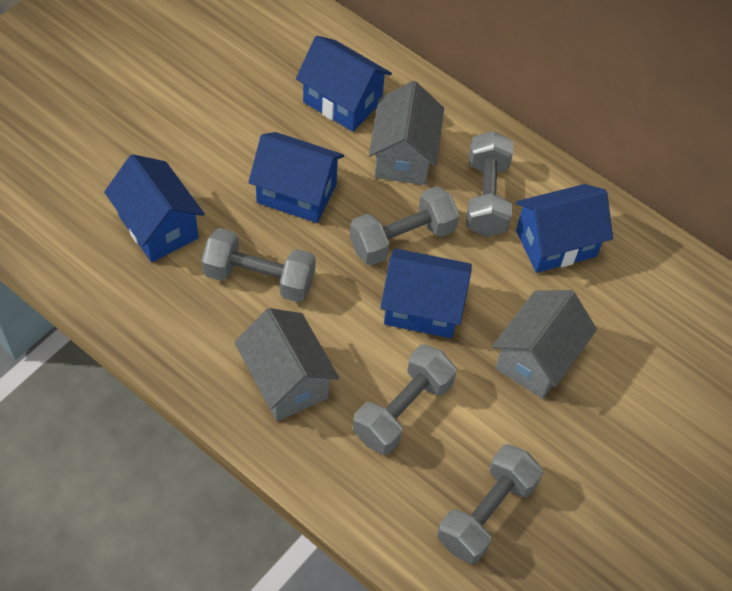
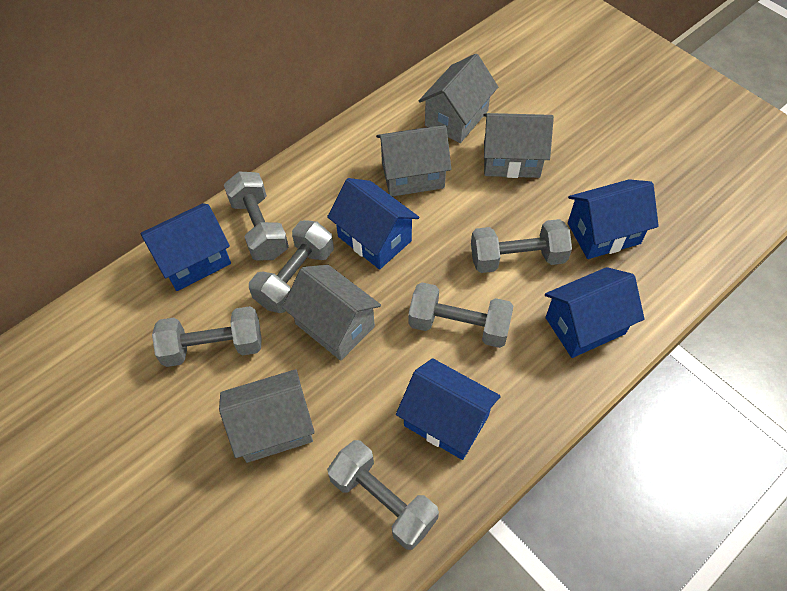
grey dumbbell: [201,228,316,302] [350,186,459,266] [353,345,456,455] [437,444,543,564] [466,131,513,237] = 5 -> [152,306,262,367] [224,172,289,261] [249,220,334,313] [327,440,439,550] [408,282,513,348] [471,219,572,273] = 6
grey house: [234,308,339,421] [369,81,444,185] [492,290,597,399] = 3 -> [219,369,315,463] [282,265,381,361] [376,125,451,196] [419,54,498,143] [483,113,554,178] = 5

